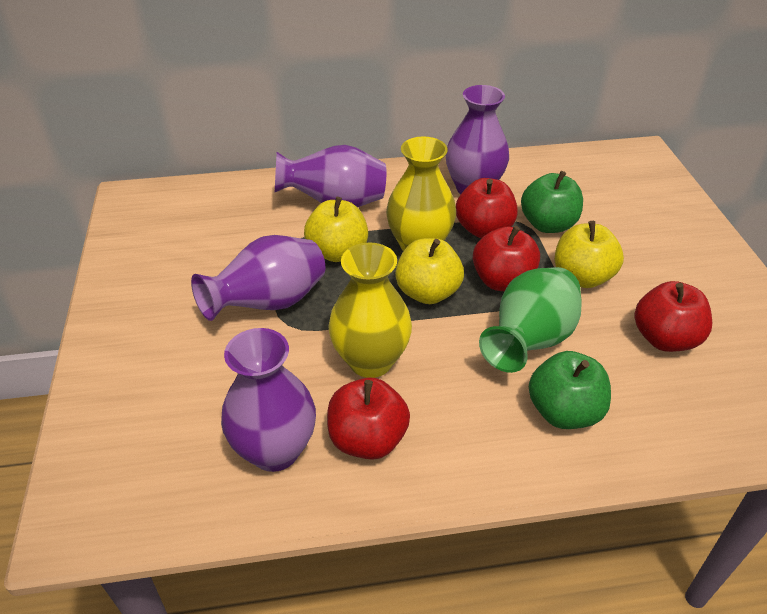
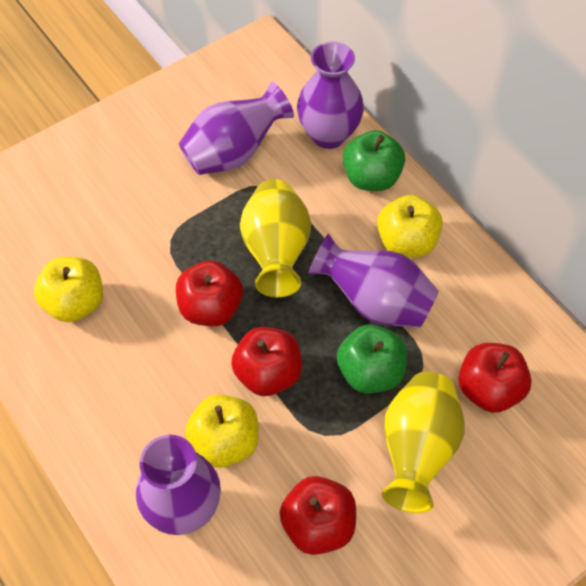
green vase: [479,267,582,373] = 1 -> none = 0

